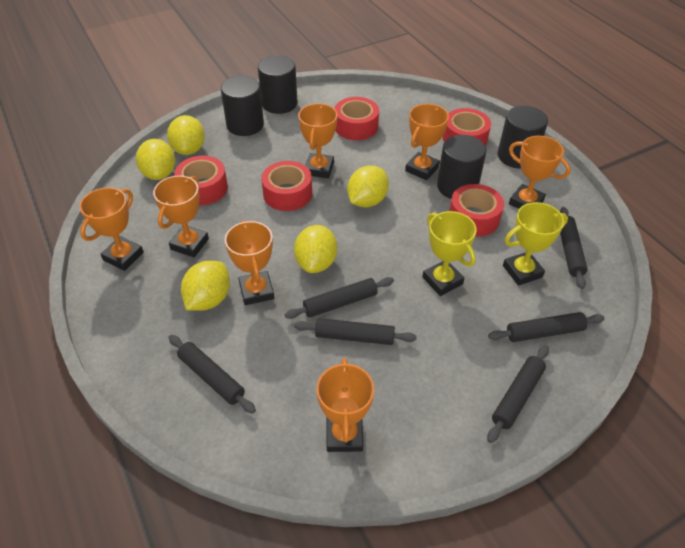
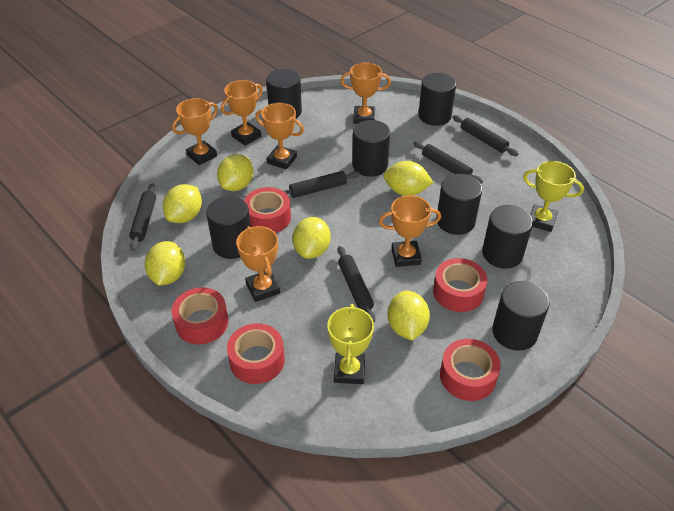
black cylinder: [221,76,264,136] [258,55,297,114] [437,135,487,199] [498,106,548,168] = 4 -> [206,196,251,259] [266,69,302,118] [352,120,390,177] [418,73,456,126] [438,174,482,235] [482,205,533,269] [492,281,550,351] = 7
black rolling pin: [168,335,256,414] [285,277,394,319] [294,318,417,345] [487,345,549,443] [488,312,605,342] [560,207,588,289] = 6 -> [129,183,156,251] [284,171,360,198] [337,246,375,322] [413,141,483,184] [453,115,519,156] = 5
orange trophy: [80,187,144,271] [153,175,209,257] [225,220,274,305] [298,103,338,178] [316,358,374,452] [405,104,449,180] [509,136,571,209] = 7 -> [172,98,218,165] [221,80,263,146] [236,226,280,302] [255,103,304,169] [340,63,391,124] [379,195,441,267] = 6
yellow lemon: [136,139,175,180] [167,115,205,155] [181,261,230,311] [294,225,337,273] [347,165,389,207] = 5 -> [145,241,185,286] [163,184,202,223] [217,154,253,191] [292,217,331,259] [383,161,434,196] [387,290,430,340] = 6

